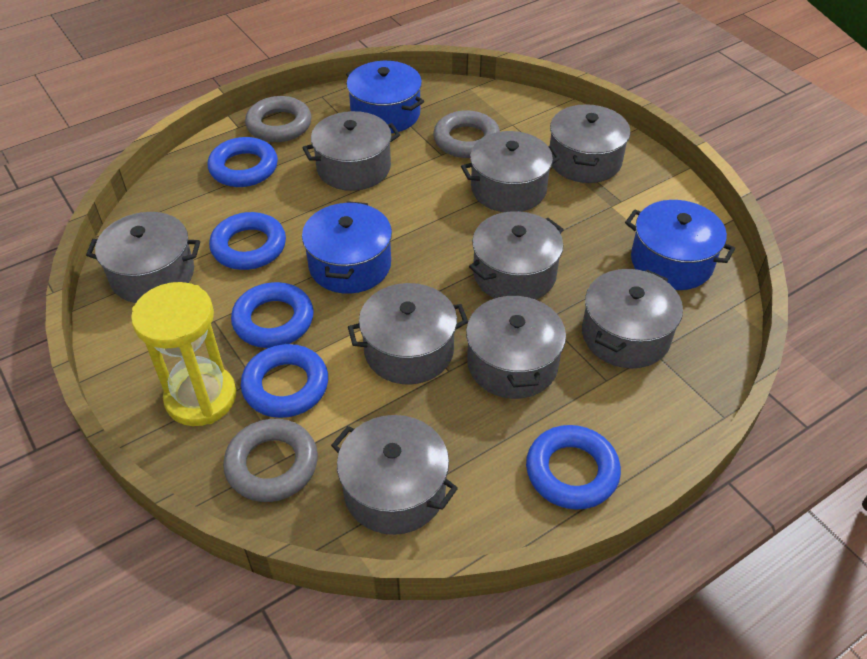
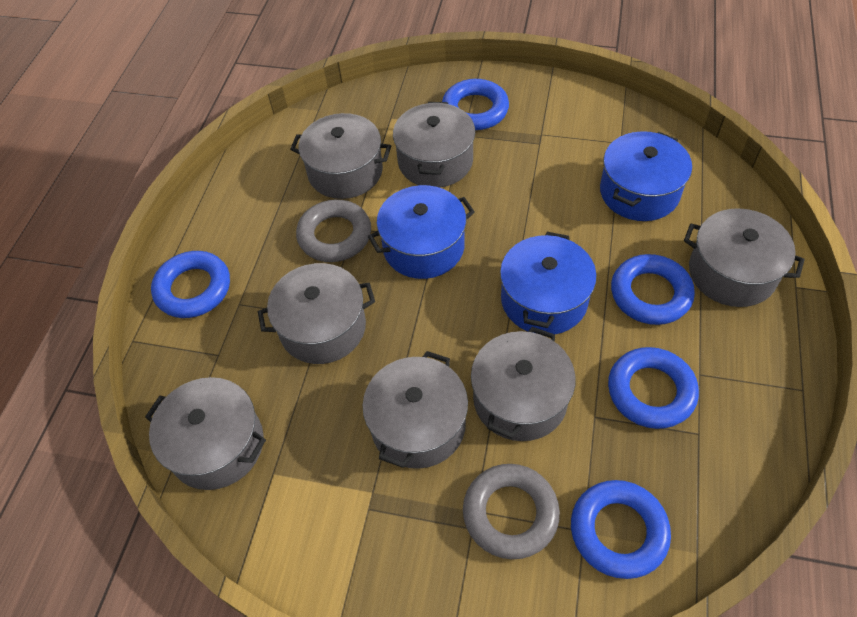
grey pot: [86,212,200,303] [302,111,400,191] [331,415,458,535] [348,283,468,385] [461,131,561,212] [466,293,566,399] [469,211,564,300] [550,104,630,183] [582,269,683,368] = 9 -> [145,377,266,490] [258,263,375,364] [290,113,391,199] [363,351,468,469] [393,102,475,188] [471,327,576,441] [684,208,805,307] = 7
grey ring: [223,419,318,502] [245,96,312,142] [433,110,500,158] = 3 -> [296,199,371,262] [463,464,560,559] = 2
yellow hourglass: [131,282,236,426] = 1 -> none = 0

